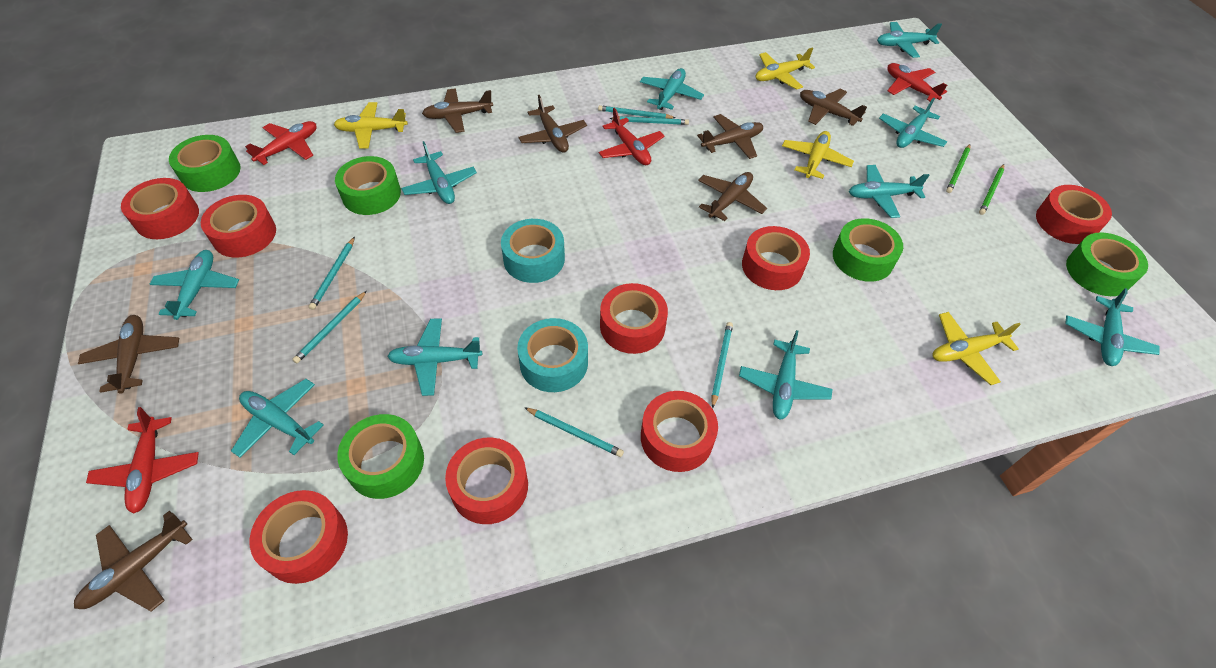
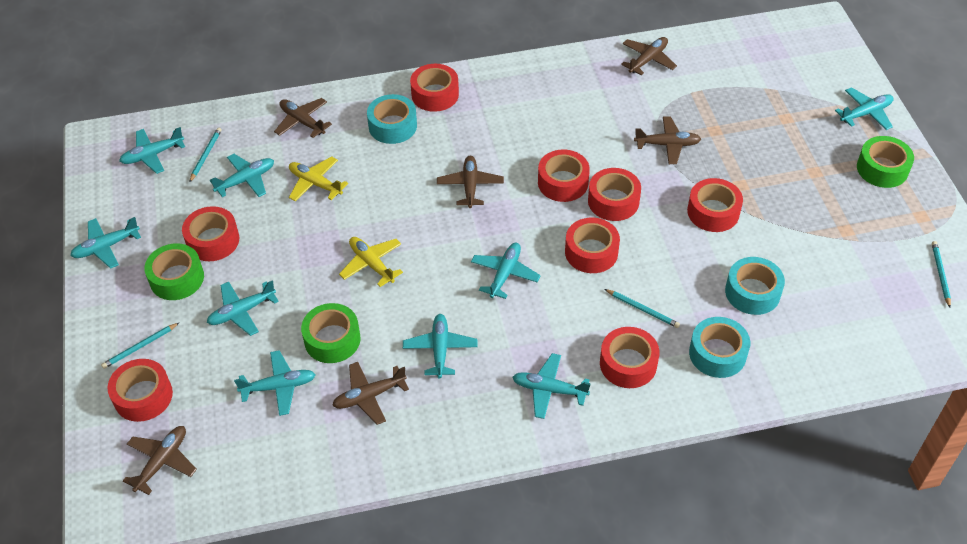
brown plane: [74,511,193,612] [78,315,179,393] [422,88,493,133] [519,95,587,153] [697,114,763,159] [698,172,767,221] [800,89,867,126] = 7 -> [123,426,197,495] [274,98,332,138] [332,362,409,425] [437,156,504,208] [621,37,677,75] [634,117,701,164] = 6
green pencil: [946,144,970,193] [979,164,1004,215] = 2 -> none = 0
green tape: [169,135,241,192] [335,156,401,215] [337,414,424,499] [833,218,903,282] [1066,232,1148,296] = 5 -> [144,243,204,300] [301,303,361,363] [857,136,914,188] = 3
red plane: [86,407,199,514] [245,121,317,165] [599,108,665,165] [887,63,947,102] = 4 -> none = 0
turquoise pencil: [292,291,367,363] [309,237,355,310] [524,407,624,457] [598,105,676,119] [610,116,689,125] [711,322,733,409] = 6 -> [101,323,179,369] [189,128,222,183] [605,289,680,328] [932,241,951,308] = 4
turquoise plane: [150,250,239,320] [231,379,324,458] [387,318,482,396] [401,141,477,204] [640,68,704,110] [739,330,833,420] [849,165,929,218] [877,22,942,58] [879,97,947,148] [1065,288,1160,366] = 10 -> [70,217,141,269] [119,127,185,174] [207,280,279,336] [210,154,274,197] [234,350,316,416] [403,314,477,379] [471,243,541,299] [512,353,591,419] [835,87,894,130] = 9
turquoise tape: [501,219,565,283] [517,318,588,392] = 2 -> [367,94,417,144] [689,317,750,378] [725,257,785,315] = 3
yellow plane: [334,102,408,149] [755,47,815,90] [782,131,854,179] [932,312,1021,385] = 4 -> [289,156,348,201] [339,237,403,287] = 2

